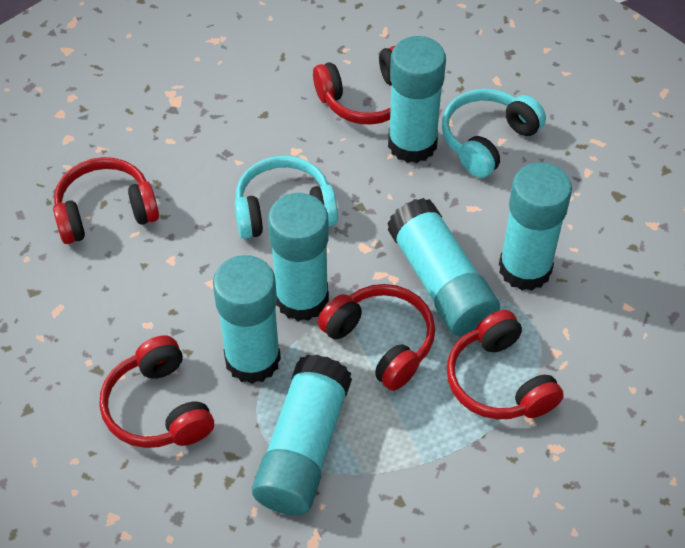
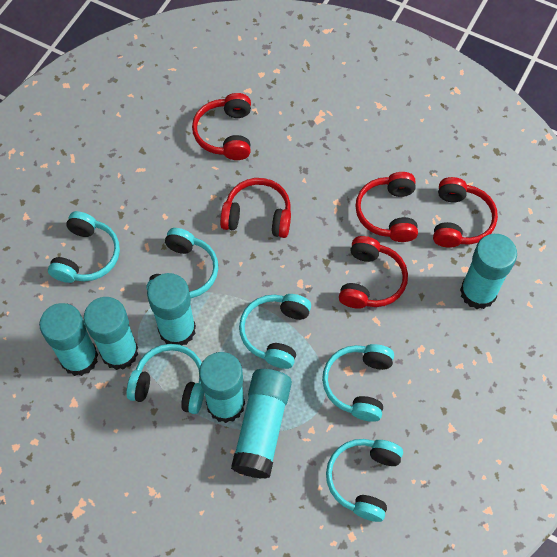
turquoise headphones: [235,156,338,239] [442,89,546,178] = 2 -> [48,211,120,283] [126,344,204,414] [146,228,219,298] [239,294,311,369] [322,344,394,422] [326,439,403,522] = 6

